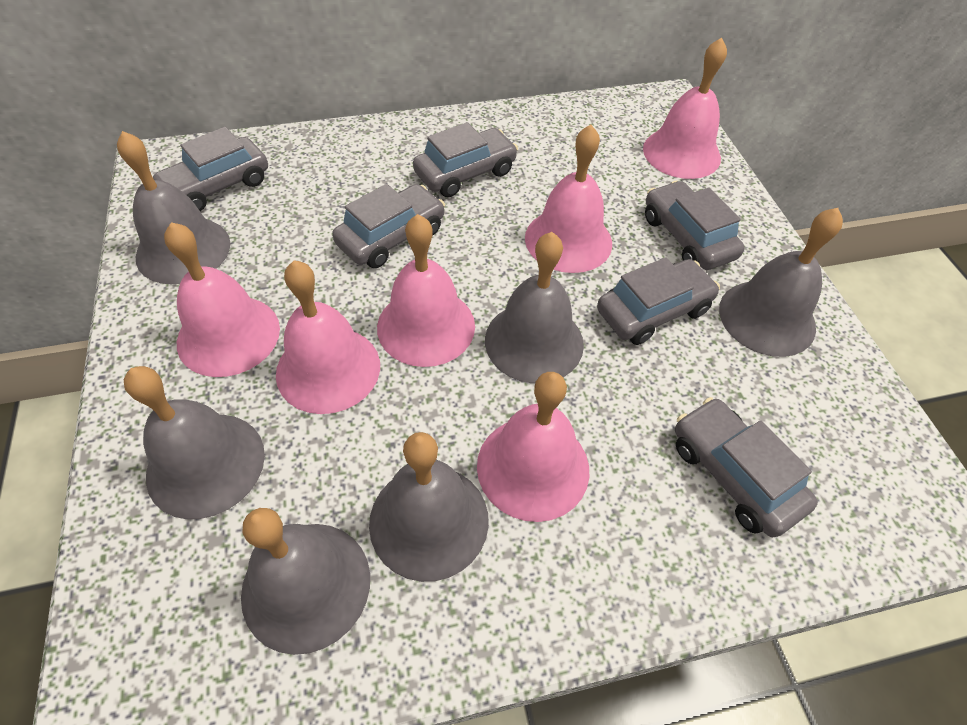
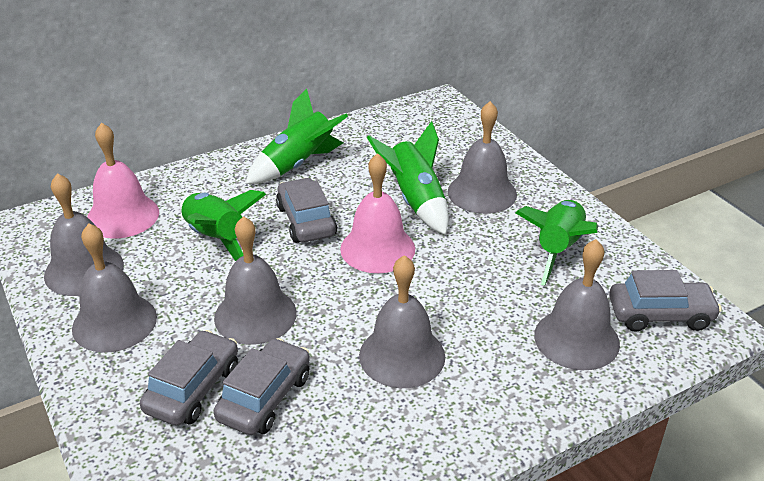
green rocket: none = 0 -> [180,190,266,261] [246,88,348,184] [367,121,449,235] [516,200,598,286] = 4
grey car: [153,127,268,211] [332,184,445,268] [413,122,518,197] [597,257,720,345] [645,180,745,270] [675,397,818,537] = 6 -> [140,330,238,426] [213,338,310,435] [276,178,337,243] [609,270,722,332] = 4
pink bell: [164,222,280,377] [276,260,380,414] [377,214,475,367] [477,372,589,522] [525,125,612,273] [643,37,727,179] = 6 -> [87,123,159,238] [340,153,415,273] = 2

